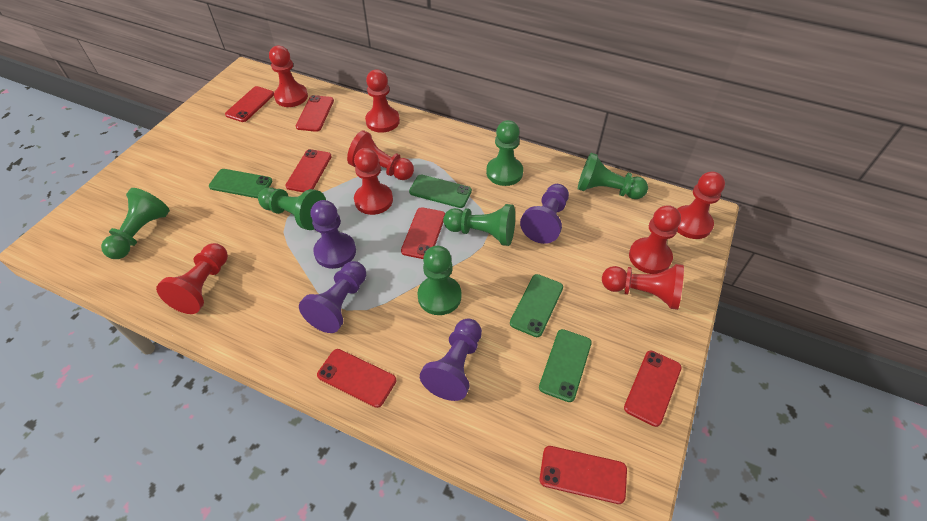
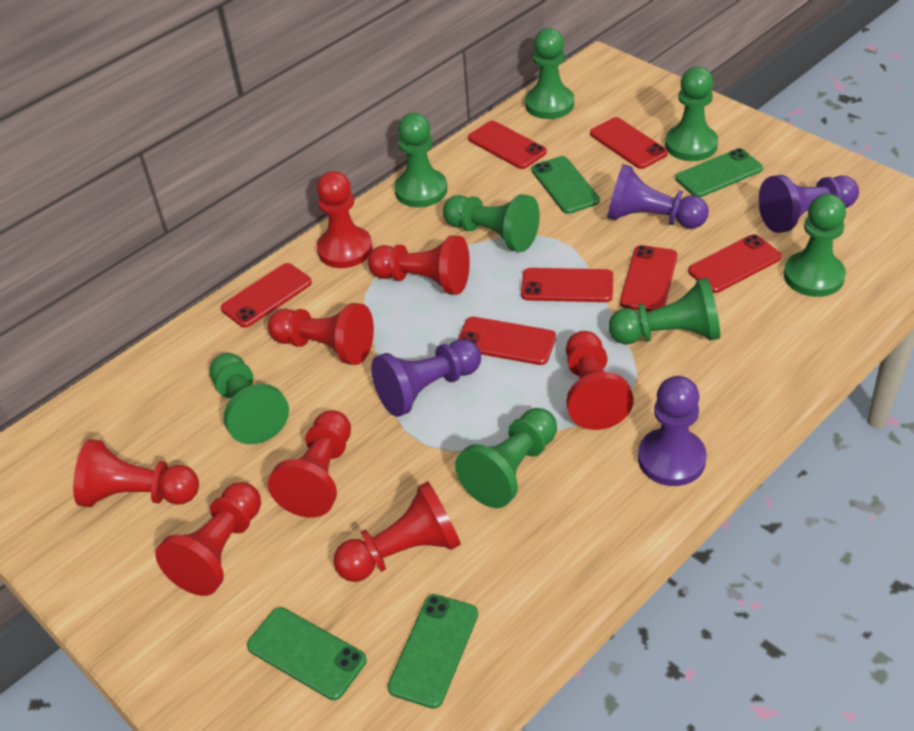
green pawn: [101,188,170,259] [258,187,326,230] [417,246,462,315] [443,204,515,246] [486,120,523,186] [578,153,648,199] = 6 -> [209,353,289,444] [394,113,447,207] [443,194,540,252] [455,408,557,508] [525,28,574,119] [609,278,720,344] [665,67,718,161] [784,194,846,297] = 8

